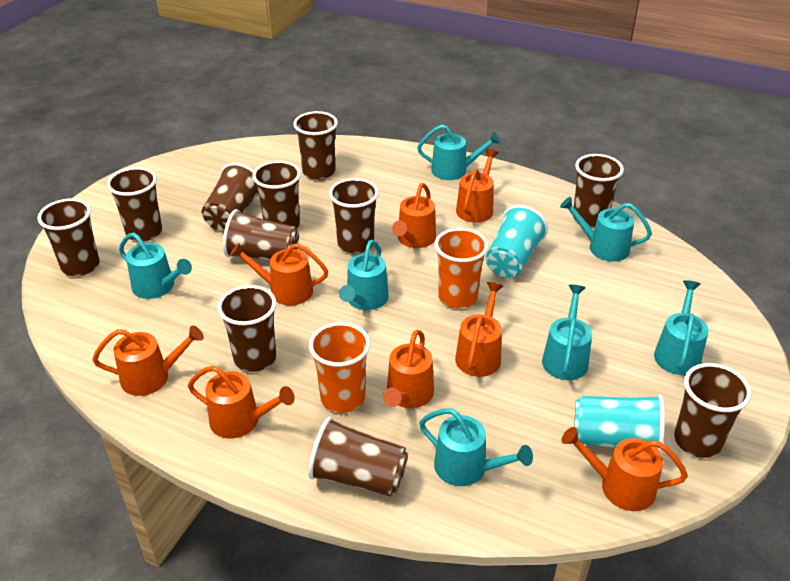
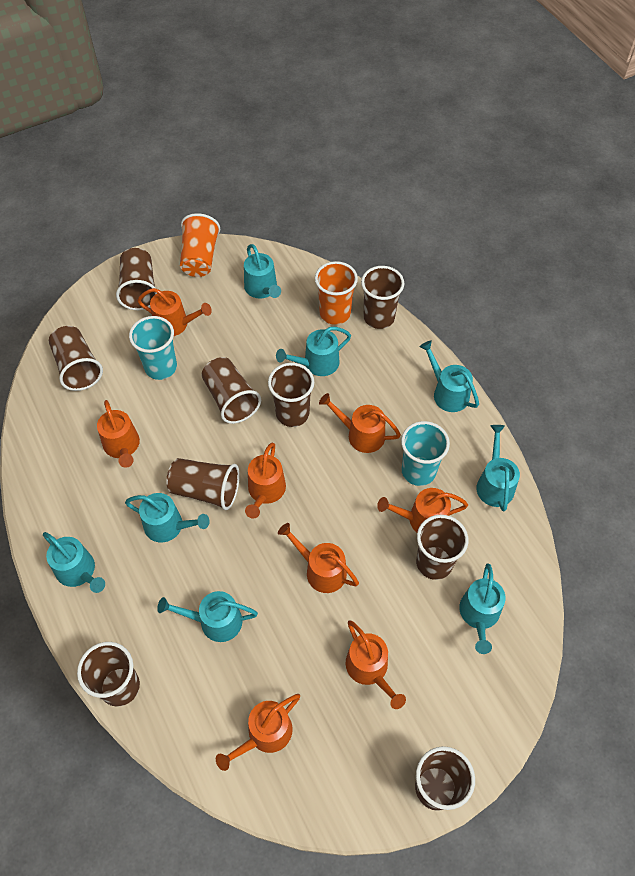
brown cup: [37,199,100,276] [107,167,162,242] [202,163,259,231] [217,285,276,372] [223,209,299,261] [252,161,301,229] [293,111,338,180] [308,417,408,497] [329,178,379,254] [573,154,624,227] [674,363,752,458] = 11 -> [49,326,103,391] [77,642,140,707] [116,248,157,310] [166,458,240,510] [201,357,261,424] [268,363,314,427] [361,266,404,329] [415,746,475,811] [416,515,468,580] = 9
turquoise watering can: [119,233,192,299] [339,240,389,310] [417,124,501,180] [419,409,533,486] [542,285,592,380] [560,197,652,262] [654,280,709,375] = 7 -> [43,532,105,593] [125,493,210,542] [157,591,258,642] [244,244,281,299] [276,327,351,376] [420,340,479,412] [459,563,506,654] [476,425,520,511] = 8

